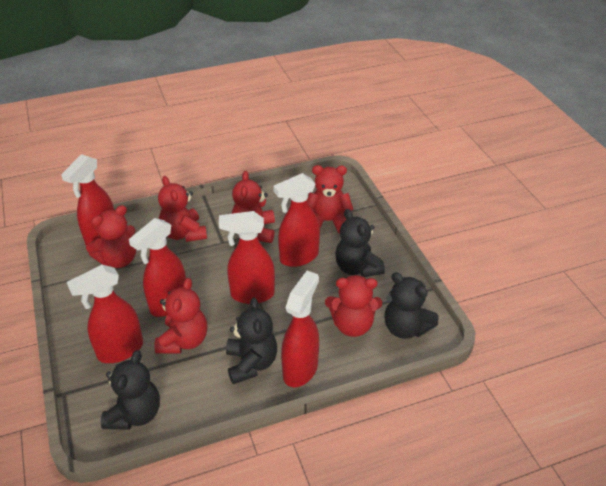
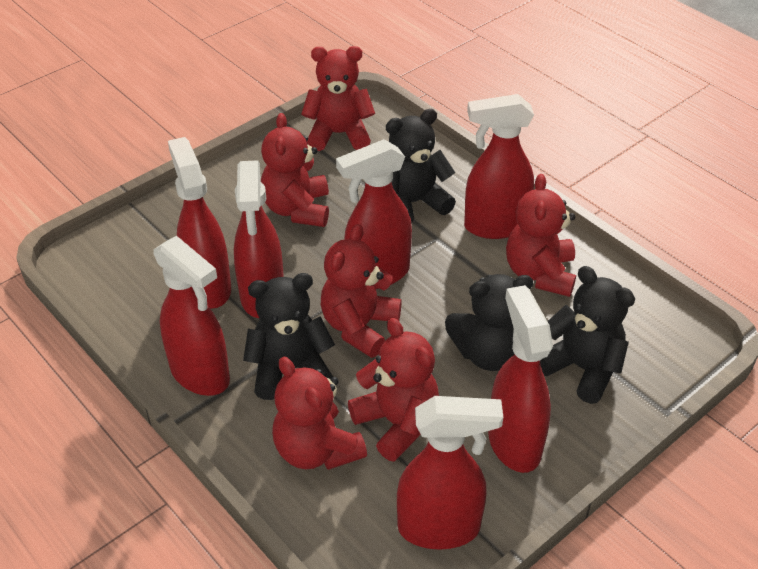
red spray bottle: [61,154,114,245] [67,265,143,363] [129,218,186,317] [219,211,275,304] [273,173,320,267] [281,271,319,387] = 6 -> [153,236,230,396] [168,137,231,309] [234,160,284,318] [336,139,412,289] [397,396,503,550] [464,94,534,239] [488,285,553,473] = 7

